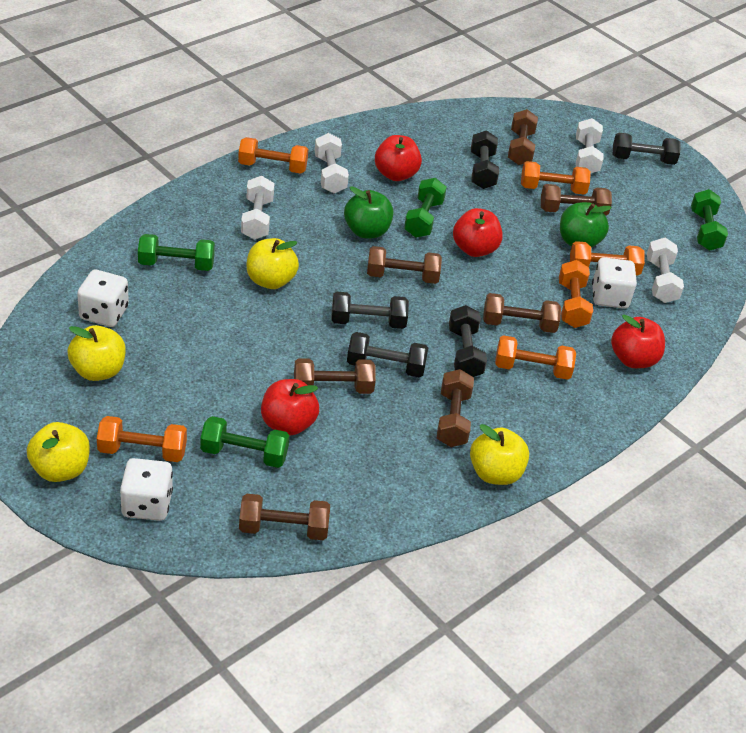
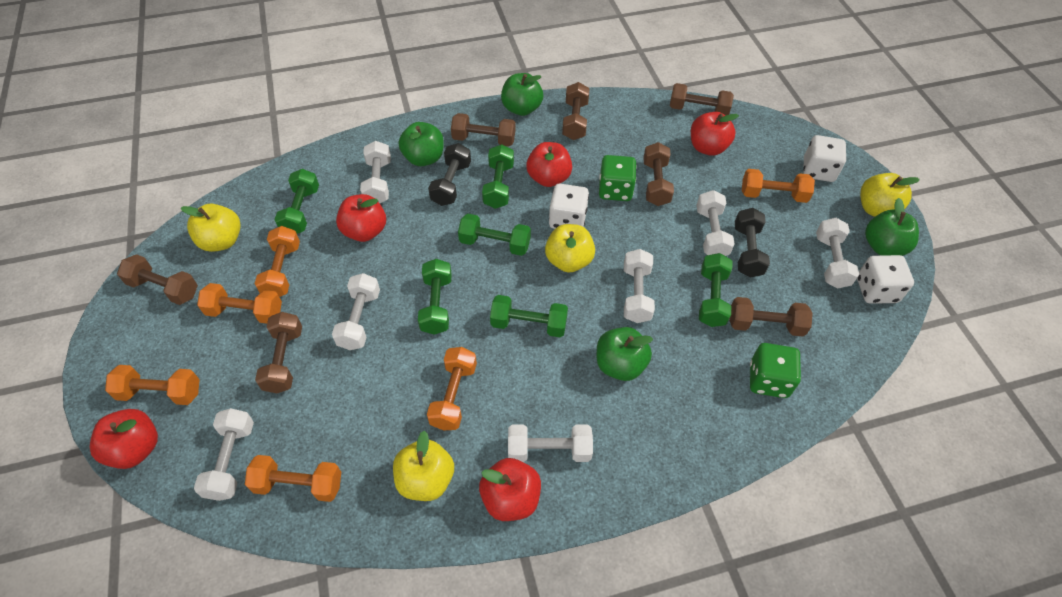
black dumbbell: [331,292,409,329] [347,332,428,377] [449,305,487,377] [471,130,499,189] [613,132,681,165] = 5 -> [428,143,471,206] [735,208,770,278] = 2
green apple: [344,186,393,239] [560,202,612,248] = 2 -> [399,122,444,166] [501,73,543,116] [597,327,653,381] [865,198,919,256] = 4
green dice: none = 0 -> [599,155,637,201] [750,343,801,398] = 2
green dumbbell: [138,234,215,271] [200,416,289,468] [404,178,447,238] [691,189,728,251] = 4 -> [274,169,319,234] [418,259,452,335] [458,214,531,256] [482,144,514,209] [490,295,568,337] [699,253,732,327] = 6
red apple: [261,379,319,435] [375,135,422,181] [453,208,503,257] [611,315,665,368] = 4 -> [90,409,158,469] [336,194,386,242] [479,458,541,521] [526,142,572,187] [691,112,739,156] = 5
white dumbbell: [241,176,274,240] [315,133,349,194] [576,118,604,173] [647,238,684,303] = 4 -> [194,408,254,501] [332,273,380,350] [360,141,391,203] [508,425,593,462] [624,249,655,323] [696,190,735,256] [816,218,859,288] = 7

